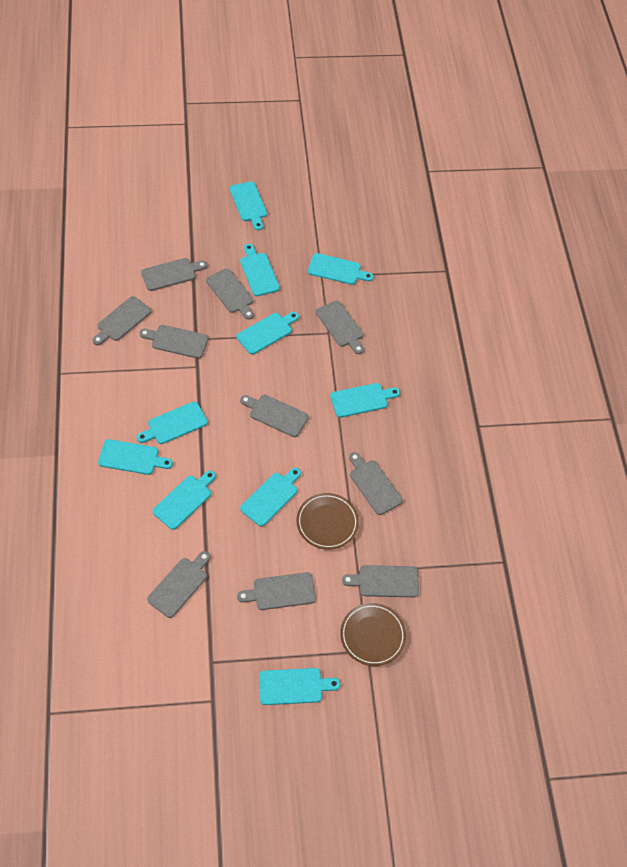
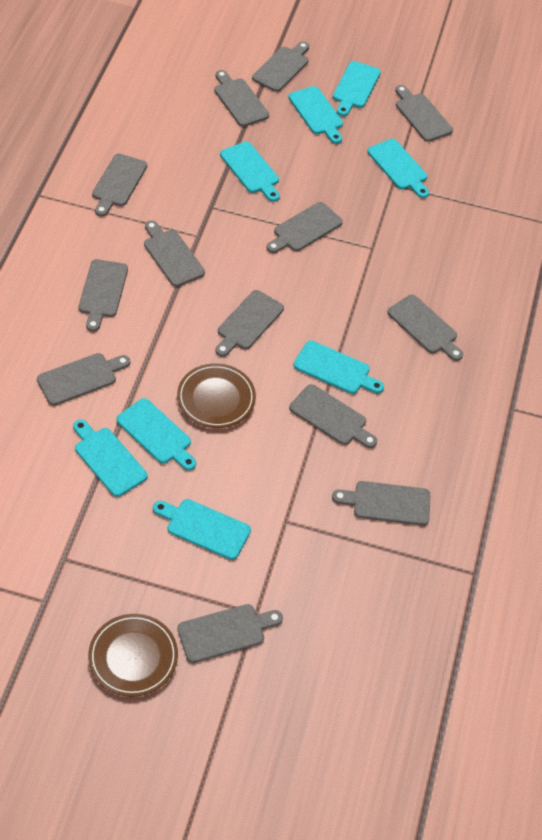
grey cutting board: [93,296,151,345] [139,325,208,359] [141,258,207,291] [147,551,210,618] [206,268,254,320] [237,572,316,610] [240,395,309,437] [316,301,364,354] [342,565,419,597] [349,452,403,515] = 10 -> [37,353,130,406] [78,259,128,332] [92,154,147,217] [144,220,205,287] [177,604,283,663] [214,70,269,127] [215,290,284,357] [252,41,309,92] [266,202,343,253] [289,384,377,448] [332,481,430,526] [387,294,463,361] [395,85,453,142] = 13
turquoise cutting board: [98,439,173,475] [137,402,208,444] [153,470,216,530] [230,181,267,230] [237,312,299,354] [240,244,280,296] [240,468,301,526] [259,668,341,705] [308,253,373,285] [330,383,400,418] = 10 -> [73,419,148,497] [116,398,196,471] [153,499,251,560] [220,141,280,202] [288,86,343,144] [293,340,384,394] [333,61,381,116] [367,139,429,198] = 8

